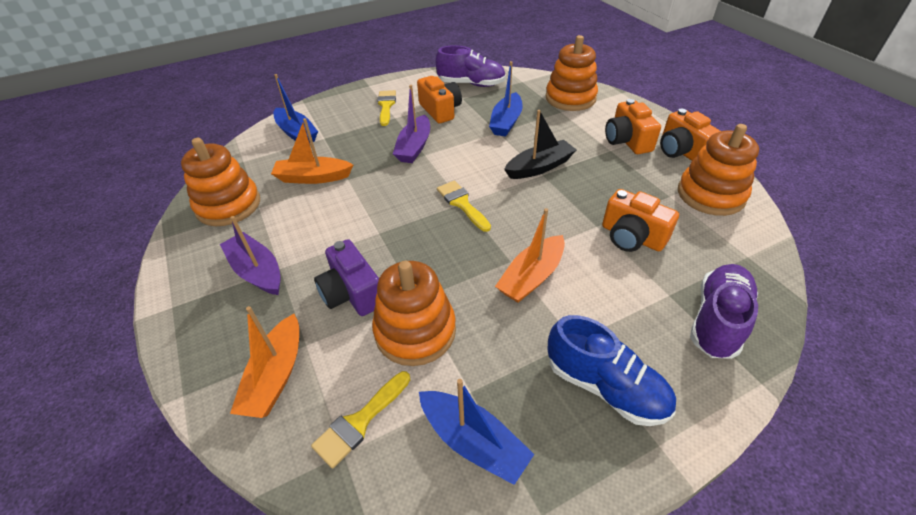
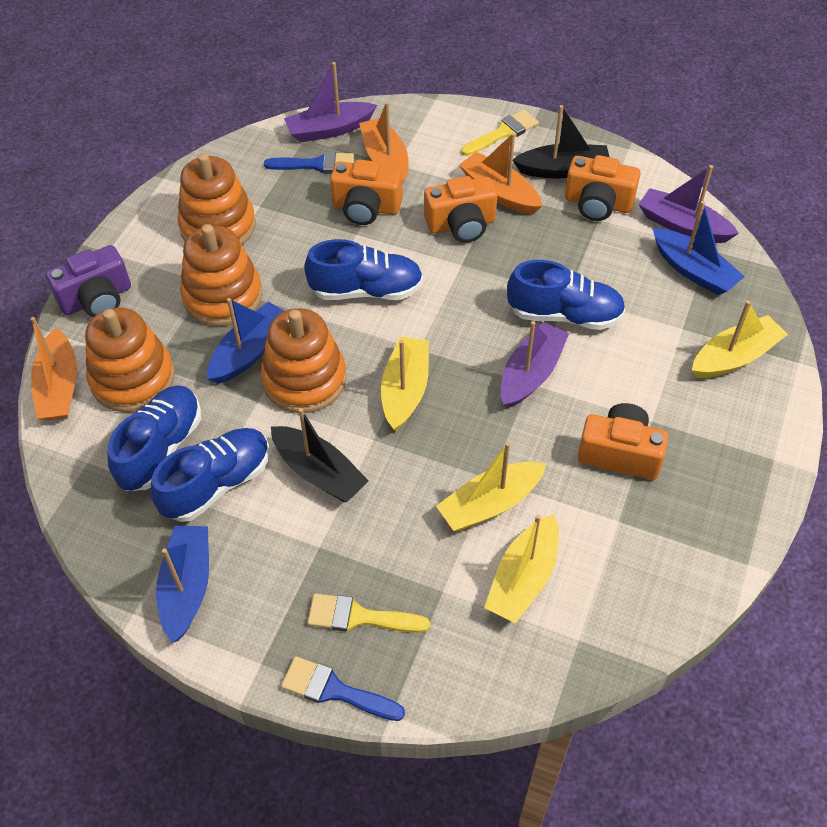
black boat: [504,110,577,179] = 1 -> [271,408,369,502] [513,105,610,178] = 2
blue brush: none = 0 -> [264,152,354,174] [281,656,405,721] = 2
blue shoe: [547,315,676,426] = 1 -> [107,386,201,491] [151,428,270,522] [304,239,423,300] [507,260,626,330] = 4
purple boat: [220,216,281,295] [393,85,430,163] = 2 -> [284,62,377,142] [500,321,569,409] [638,165,739,243] = 3
purple shoe: [436,45,506,87] [690,264,758,359] = 2 -> none = 0
yellow boat: none = 0 -> [381,337,429,431] [436,442,546,531] [484,515,559,623] [692,301,788,378] = 4
yellow brush: [311,371,410,468] [377,90,396,126] [437,181,491,232] = 3 -> [307,593,430,633] [461,109,539,156] = 2

